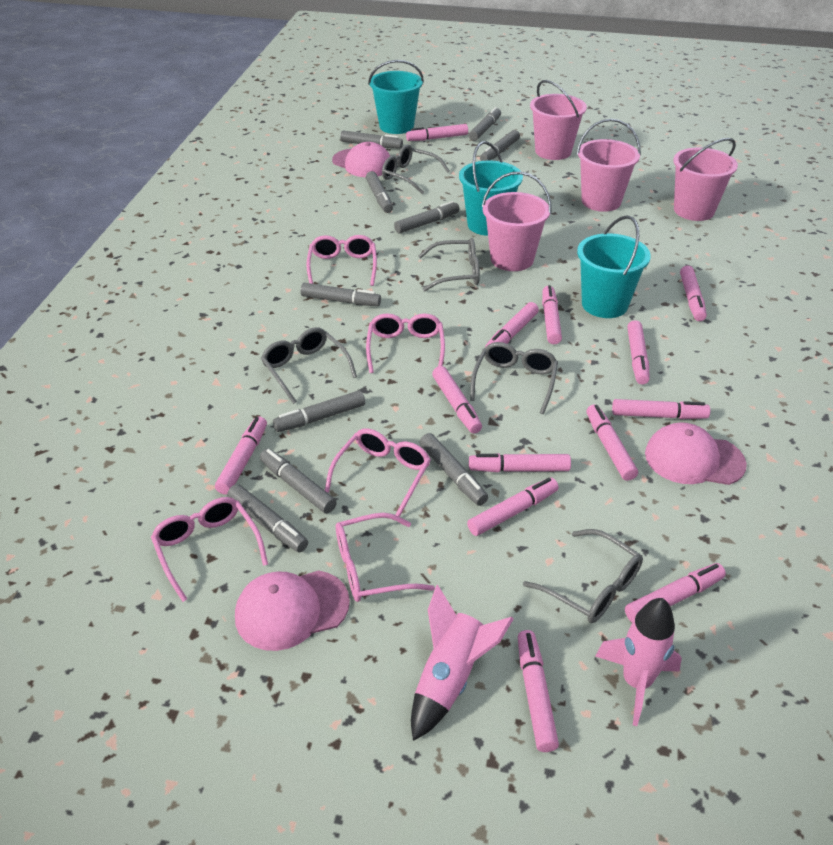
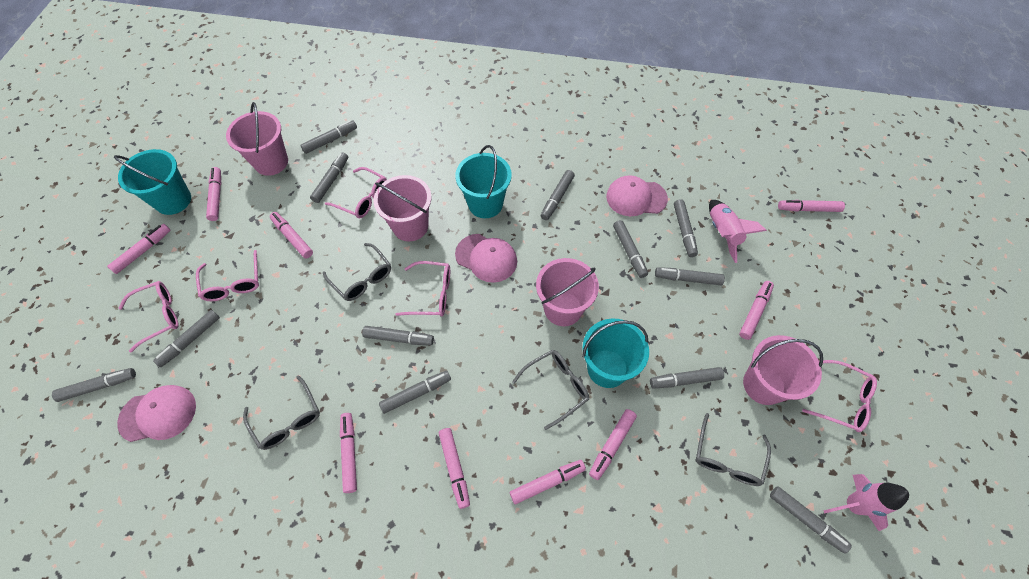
grey glasses: [261,327,357,404] [382,145,450,194] [419,238,480,292] [470,342,558,414] [523,529,643,623] = 5 -> [243,375,320,450] [323,243,391,301] [512,350,589,430] [696,413,771,486] = 4
grey marker: [227,484,308,552] [260,449,337,514] [273,390,365,432] [300,283,381,306] [340,131,403,149] [366,171,393,213] [394,201,460,234] [420,433,488,506] [469,107,501,141] [480,130,520,161] = 10 -> [52,368,136,402] [153,310,220,367] [301,121,357,154] [310,152,348,203] [362,326,434,346] [379,371,451,414] [541,170,575,220] [613,220,648,278] [650,367,724,388] [655,267,725,286] [674,199,698,257] [770,486,852,554] = 12
pink marker: [215,416,267,495] [406,124,468,141] [432,366,482,433] [467,478,558,536] [469,453,571,472] [485,302,539,347] [518,630,559,752] [542,285,562,344] [586,404,638,481] [612,399,710,419] [625,563,726,622] [627,320,650,385] [680,265,707,321] = 13 -> [107,224,171,274] [206,167,221,221] [270,212,313,258] [340,413,357,493] [439,428,470,509] [510,460,586,504] [589,409,637,480] [739,281,774,340] [778,200,845,212] = 9

